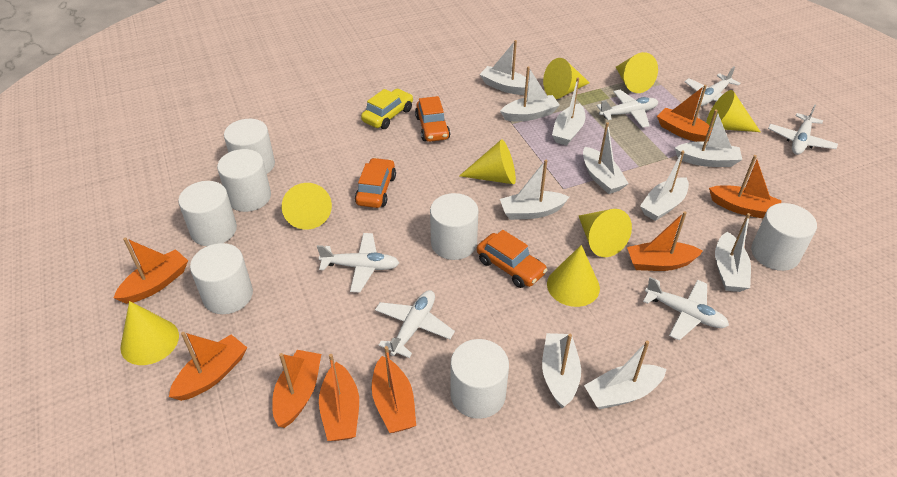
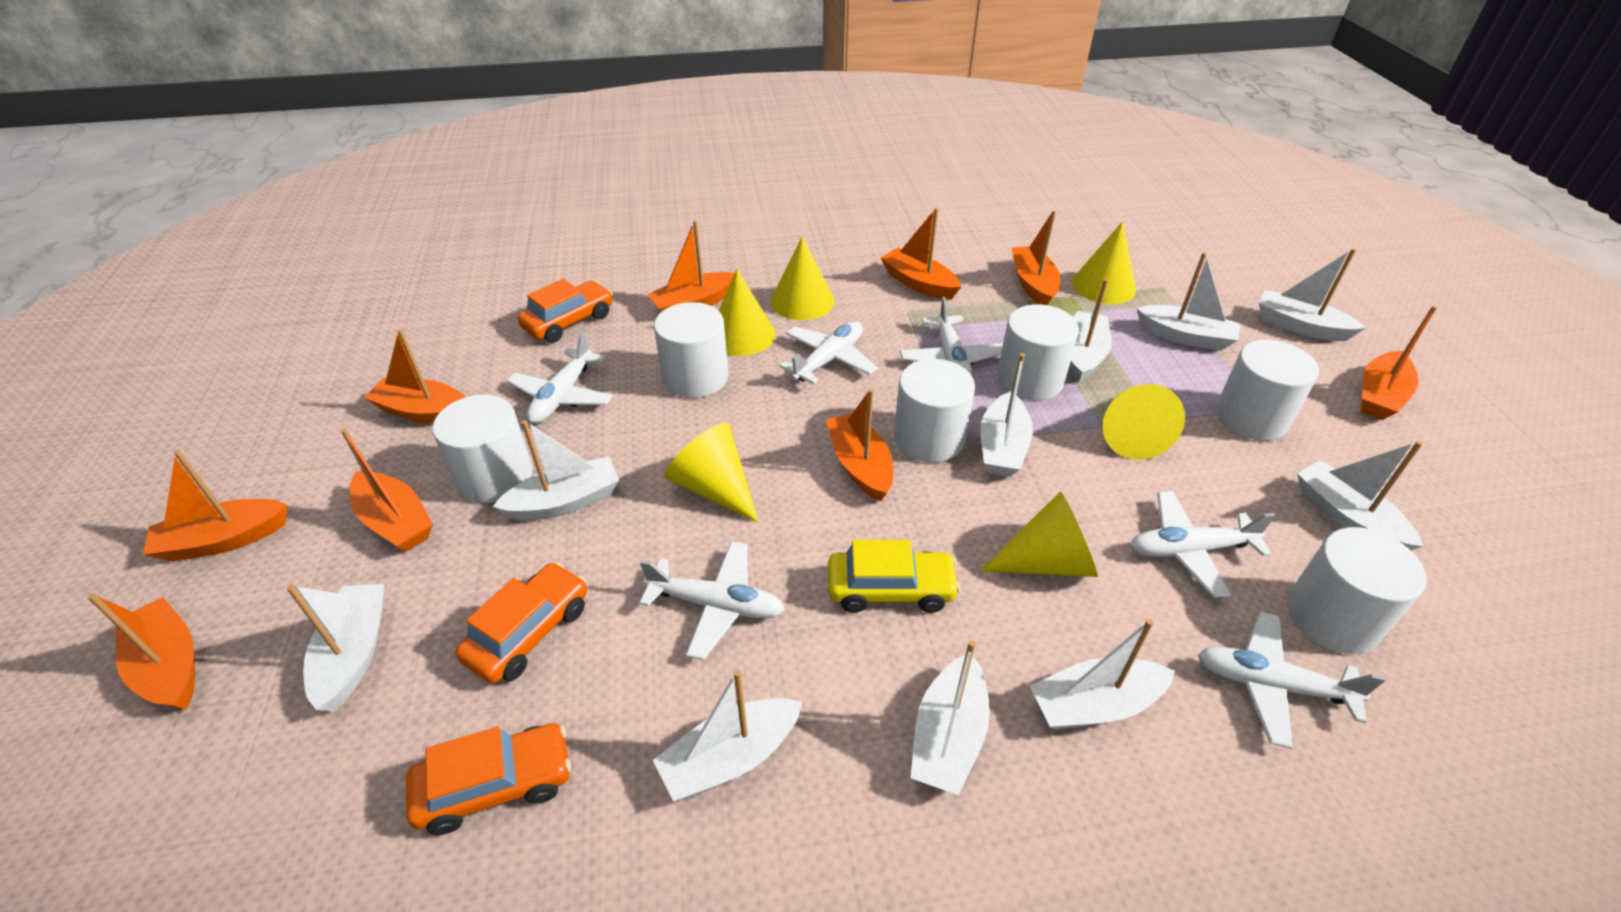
orange boat: [114,238,188,304] [169,332,247,401] [272,350,321,428] [319,354,359,441] [372,346,416,433] [627,211,703,271] [657,85,712,142] [709,155,782,218] = 8 -> [87,593,195,710] [143,450,287,562] [341,428,433,551] [364,329,466,424] [647,220,735,312] [826,389,893,502] [881,208,961,300] [1012,210,1060,305] [1361,306,1437,420] = 9
white cylinder: [178,181,237,246] [190,243,253,314] [217,149,271,212] [224,119,275,174] [430,193,478,260] [450,339,509,419] [751,203,817,271] = 7 -> [432,395,533,503] [654,302,729,398] [894,359,975,462] [997,304,1079,401] [1216,340,1319,441] [1287,527,1427,654] = 6
yellow cone: [121,301,179,365] [282,183,332,230] [459,139,516,184] [543,58,590,99] [547,245,600,307] [579,209,632,257] [616,52,658,93] [706,90,760,132] = 8 -> [664,423,759,523] [719,269,775,356] [771,236,835,320] [980,492,1098,577] [1072,221,1136,304] [1103,384,1185,460] = 6

